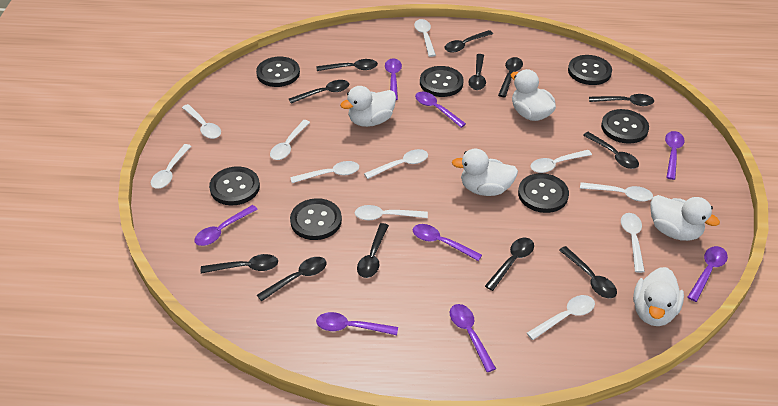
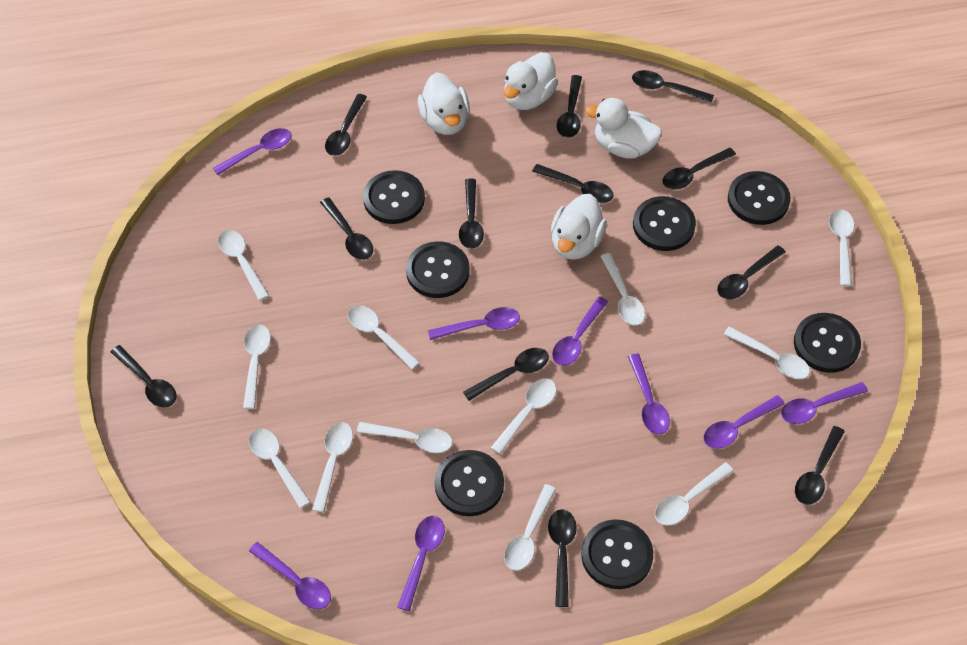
white duck: [340,86,396,127] [452,149,518,196] [511,69,556,121] [633,267,684,326] [650,195,720,241] = 5 -> [418,72,470,135] [504,52,558,110] [551,194,607,260] [585,98,662,159] = 4
white spoon: [151,144,191,189] [182,104,221,139] [270,120,310,160] [290,161,359,183] [355,205,428,220] [364,149,428,179] [414,19,436,57] [527,295,595,340] [531,150,592,173] [580,182,653,202] [621,213,645,273] = 11 -> [218,230,269,300] [243,324,271,409] [249,429,310,508] [312,422,353,512] [348,305,420,370] [357,422,452,453] [491,379,556,454] [504,484,556,571] [600,253,645,325] [655,462,734,525] [723,326,810,379] [829,209,854,286] = 12

